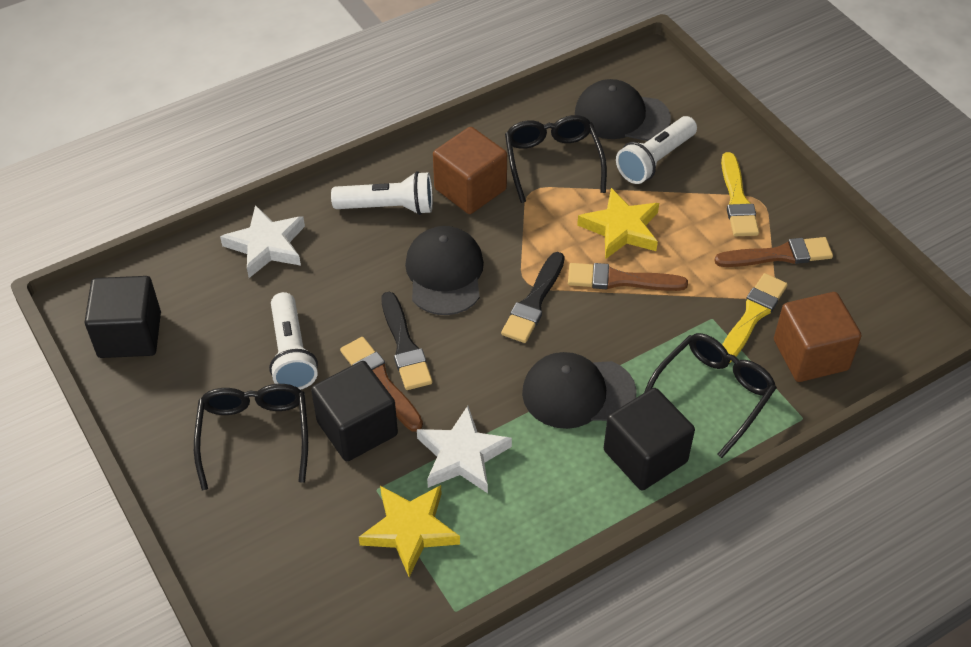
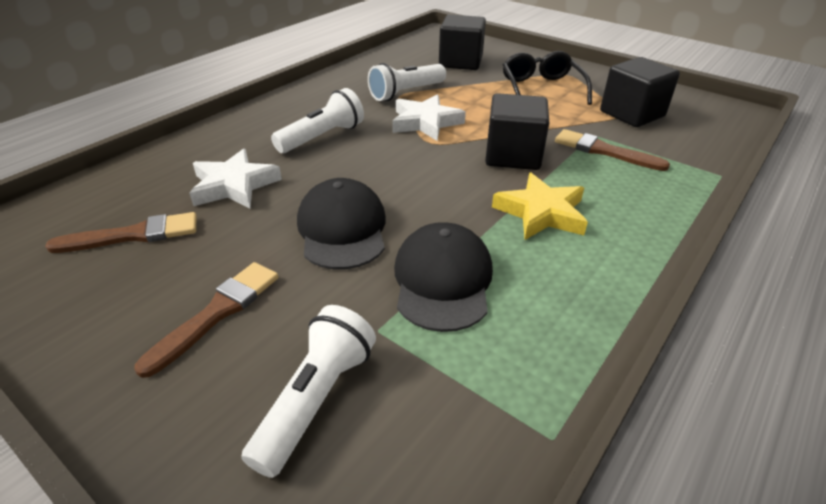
black brush: [381,292,432,390] [501,252,565,343] = 2 -> none = 0
black cap: [405,226,484,315] [522,352,637,429] [575,79,671,141] = 3 -> [297,178,386,269] [394,222,493,332] = 2
black glasses: [194,384,308,490] [505,115,607,203] [644,333,777,458] = 3 -> [503,51,592,105] = 1
brown cube: [433,127,507,214] [774,292,861,382] = 2 -> none = 0
yellow brush: [721,152,759,236] [722,273,788,362] = 2 -> none = 0
yellow star: [359,485,460,577] [577,188,659,259] = 2 -> [492,173,588,240] = 1

